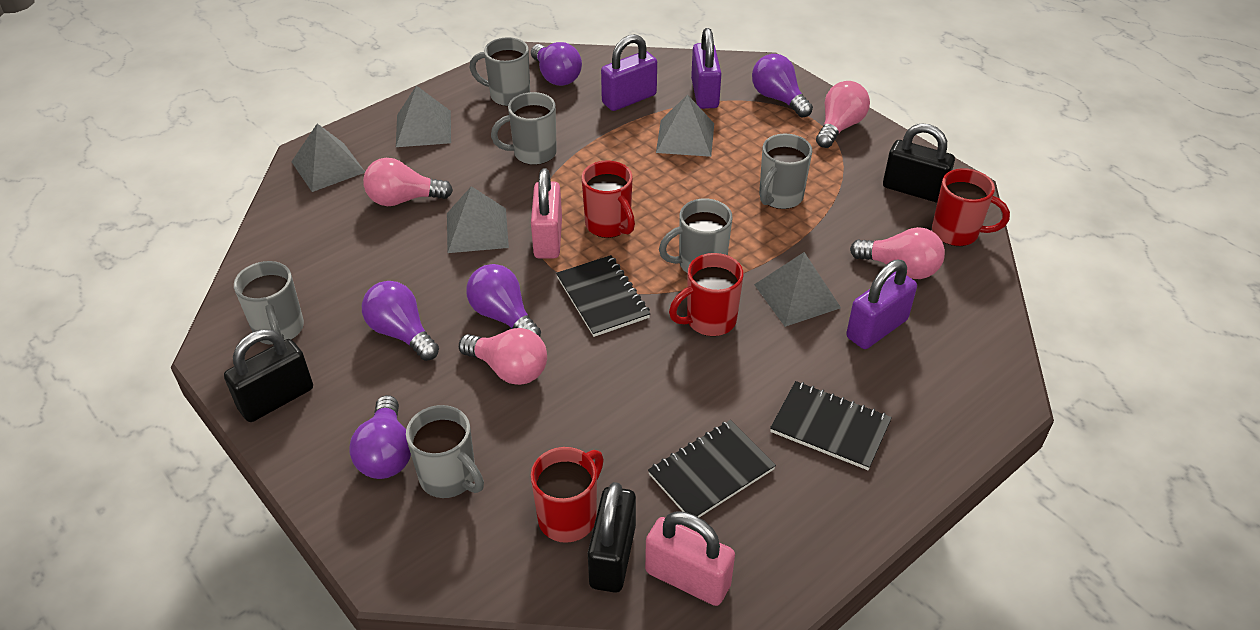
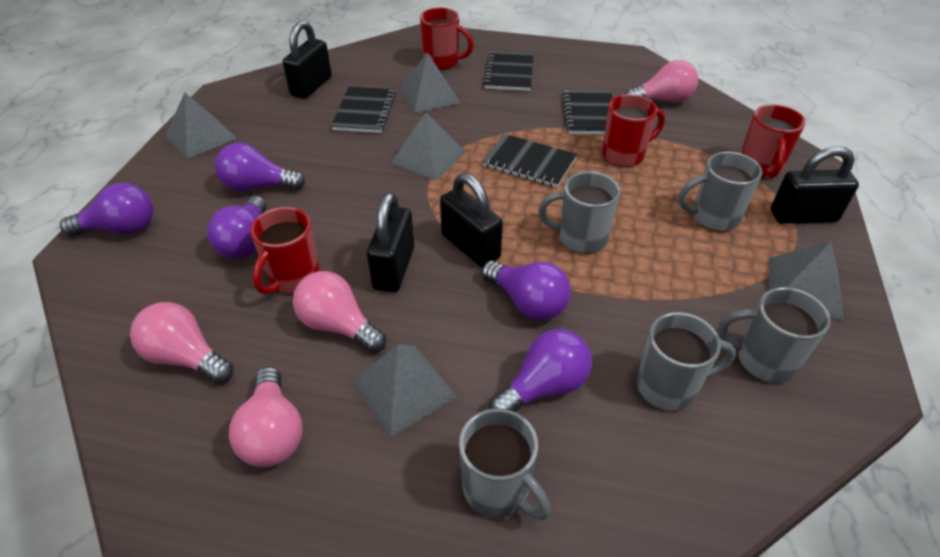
black notebook: [556,255,650,337] [648,420,776,517] [770,381,892,470] = 3 -> [331,87,396,133] [482,134,577,187] [483,51,533,91] [562,90,613,135] = 4
black padlock: [224,329,313,422] [588,482,636,593] [883,123,955,202] = 3 -> [283,21,332,99] [367,193,414,292] [440,173,503,267] [771,146,859,224] = 4
grey mug: [234,261,304,345] [406,405,484,498] [470,37,530,106] [491,92,557,165] [659,198,733,273] [759,134,812,209] = 6 -> [459,408,551,520] [538,171,620,254] [637,312,736,411] [678,152,762,231] [718,287,831,383] = 5
pink padlock: [531,168,562,259] [645,511,735,606] = 2 -> none = 0
purple padlock: [601,34,657,111] [691,28,721,109] [846,260,917,349] = 3 -> none = 0

